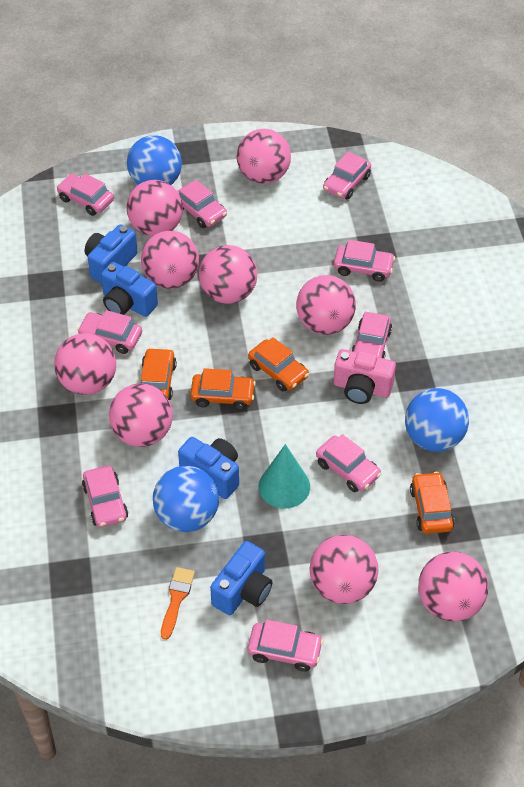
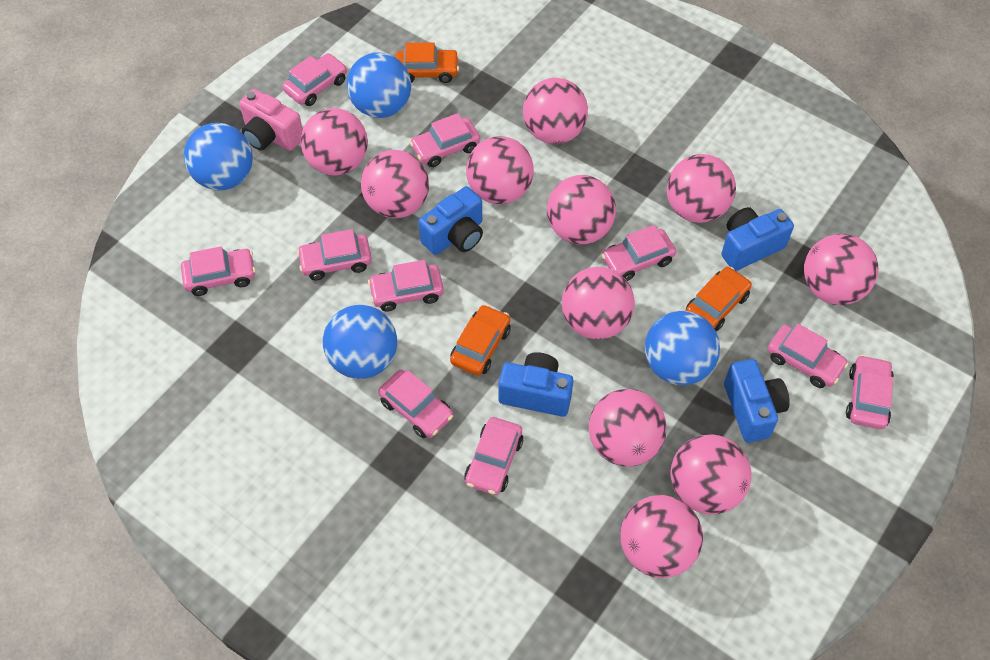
blue ball: [127,135,182,185] [153,466,219,532] [405,388,469,452] = 3 -> [184,123,253,191] [323,305,397,379] [347,52,411,118] [645,311,720,385] = 4
orange brush: [161,567,195,640] = 1 -> none = 0
orange car: [141,348,177,400] [190,368,256,410] [248,337,309,392] [410,472,455,534] = 4 -> [395,42,459,83] [450,304,511,376] [686,267,752,331] = 3
pink ball: [54,333,116,395] [109,384,173,447] [127,180,183,236] [141,231,199,289] [199,245,257,304] [237,129,291,184] [296,275,356,335] [309,535,378,604] [418,551,488,622] = 9 -> [301,108,368,176] [361,150,429,218] [466,136,534,204] [523,78,588,144] [547,175,616,244] [562,267,635,340] [589,389,667,467] [620,495,703,578] [667,154,736,223] [670,434,751,514] [804,234,878,305] = 11
pink car: [57,174,114,216] [77,310,142,354] [82,466,128,527] [178,180,227,228] [248,620,323,672] [316,434,381,492] [323,152,371,200] [334,240,395,282] [351,312,392,359] = 9 -> [181,246,256,296] [283,53,347,106] [297,229,372,281] [368,260,444,312] [378,370,453,438] [410,113,480,167] [464,417,523,495] [601,225,676,281] [768,324,848,388] [846,355,894,429] = 10
turquoise cone: [259,444,310,508] = 1 -> none = 0

